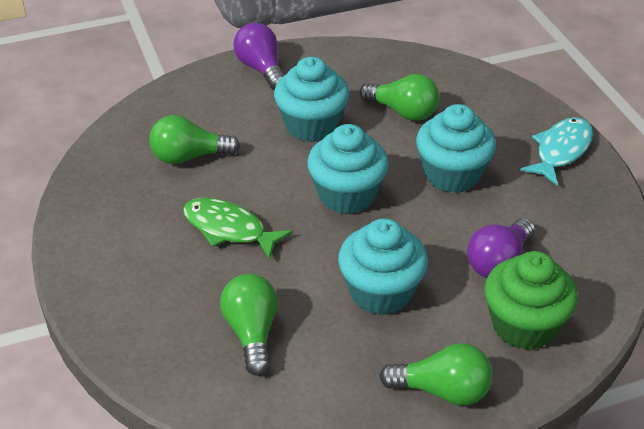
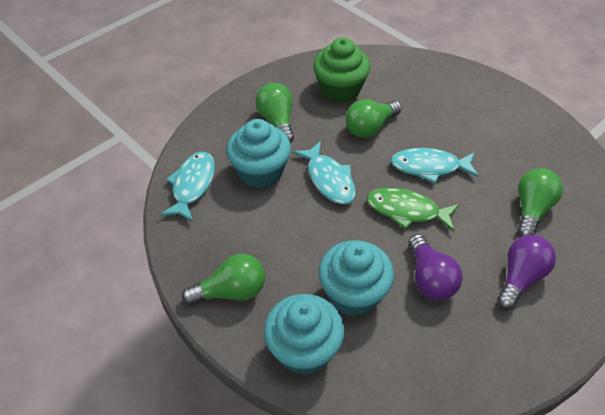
turquoise cupcake: [274,57,349,142] [307,124,389,214] [338,218,428,315] [416,104,496,193] = 4 -> [226,119,291,188] [264,294,344,375] [318,240,394,316] = 3
turquoise fish: [520,117,593,186] = 1 -> [160,152,215,221] [293,141,356,205] [390,148,479,184] = 3

